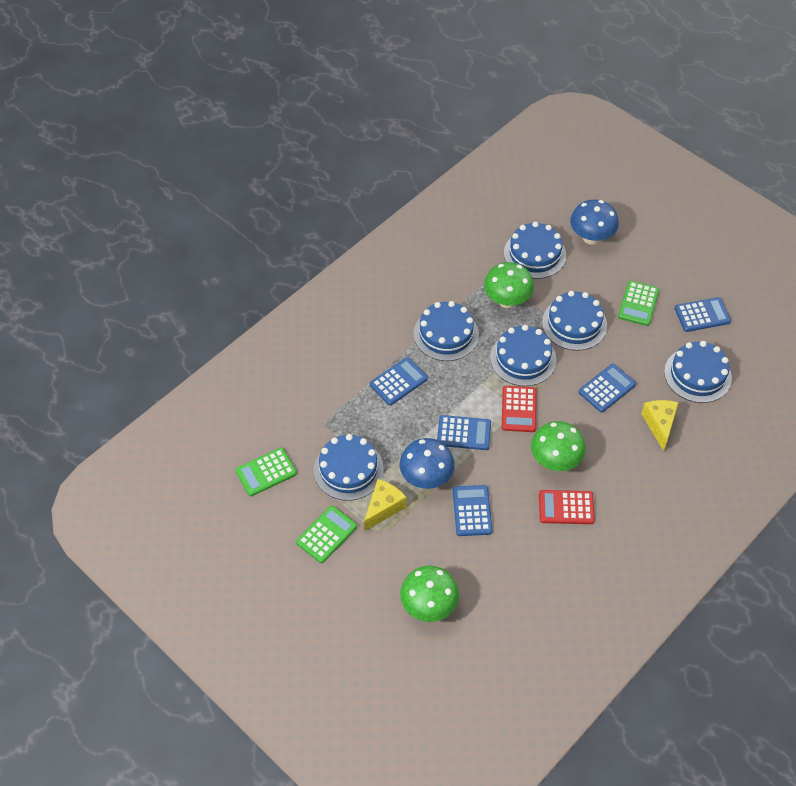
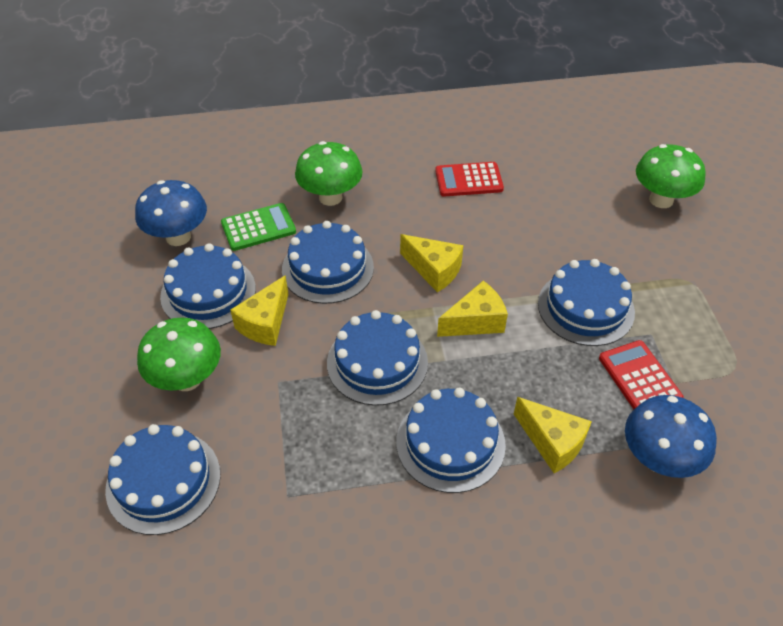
blue calculator: [370,357,428,405] [437,415,491,450] [453,485,493,536] [579,364,636,412] [675,297,731,332] = 5 -> none = 0
green calculator: [235,448,297,496] [296,505,357,563] [618,280,659,326] = 3 -> [221,203,296,251] = 1
yellow cheese: [364,479,406,532] [641,400,679,451] = 2 -> [230,275,288,346] [400,234,463,292] [437,281,508,337] [514,397,592,473] = 4

